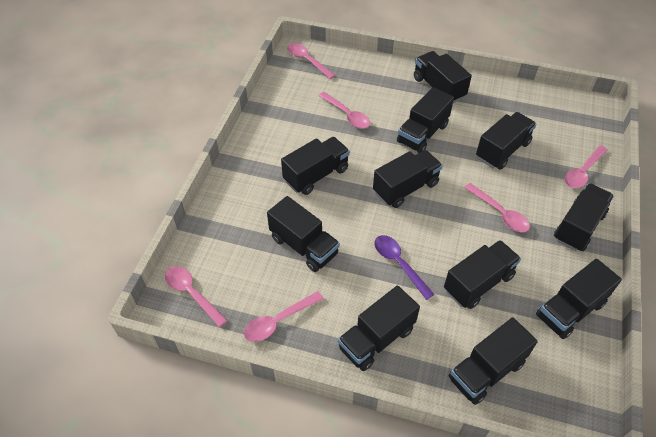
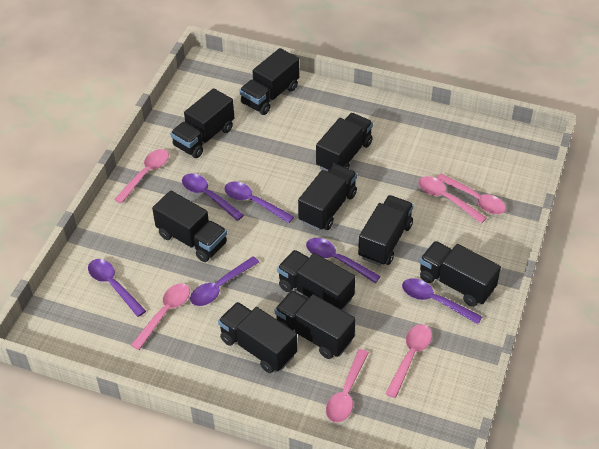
black truck: [267,196,340,272] [281,137,350,195] [338,285,420,371] [373,150,443,208] [397,87,454,153] [414,51,472,103] [444,240,521,309] [449,317,538,405] [476,112,537,170] [536,259,622,339] [554,183,614,251] = 11 -> [152,191,227,262] [170,88,234,158] [218,302,297,373] [239,48,299,115] [275,290,355,359] [277,250,355,310] [298,164,357,231] [316,113,373,171] [358,195,414,266] [419,241,501,307] = 10
purple spoon: [374,235,435,300] = 1 -> [88,259,146,317] [182,173,244,221] [190,256,259,306] [224,181,294,223] [306,238,381,283] [402,278,482,324] = 6

